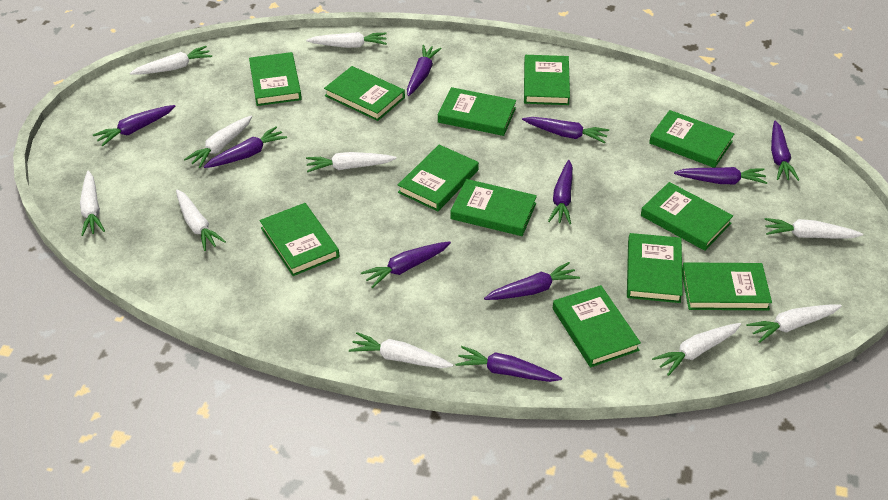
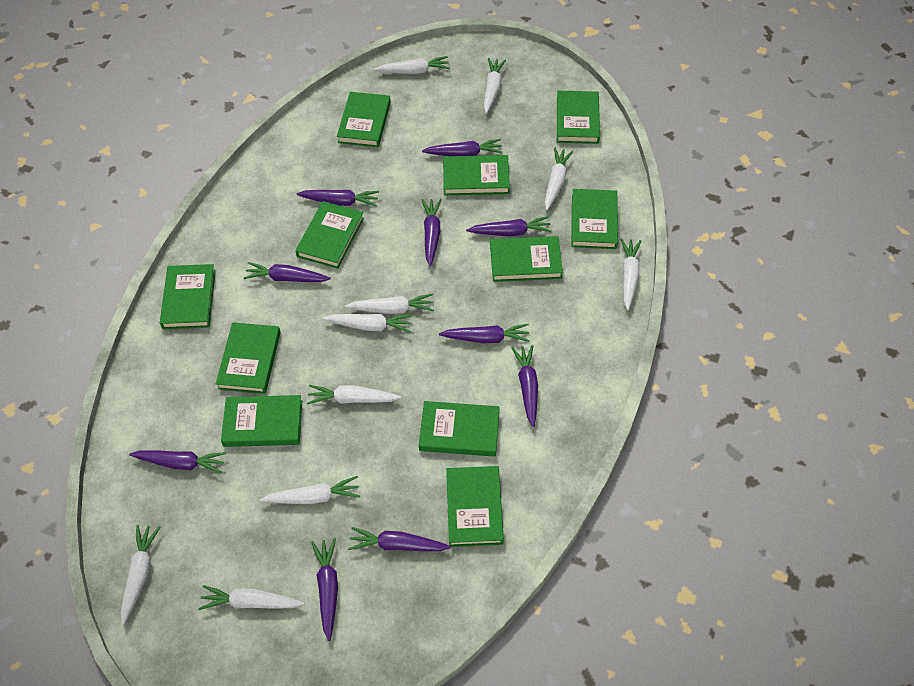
green book: [249,52,302,106] [260,203,339,276] [324,66,405,121] [398,145,479,212] [438,87,516,136] [450,179,537,236] [524,55,570,105] [553,285,641,367] [627,233,683,303] [641,182,733,251] [649,110,734,168] [682,262,772,310] = 12 -> [160,264,216,329] [216,322,281,394] [221,395,302,447] [295,201,364,269] [337,92,391,147] [419,401,500,457] [443,155,510,195] [446,466,504,547] [490,236,563,282] [557,91,600,144] [571,189,618,249] = 11

